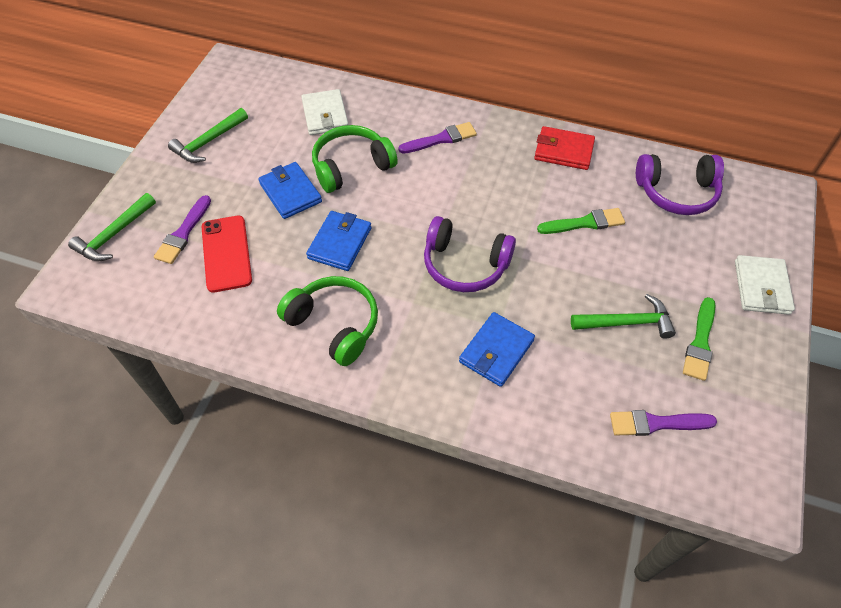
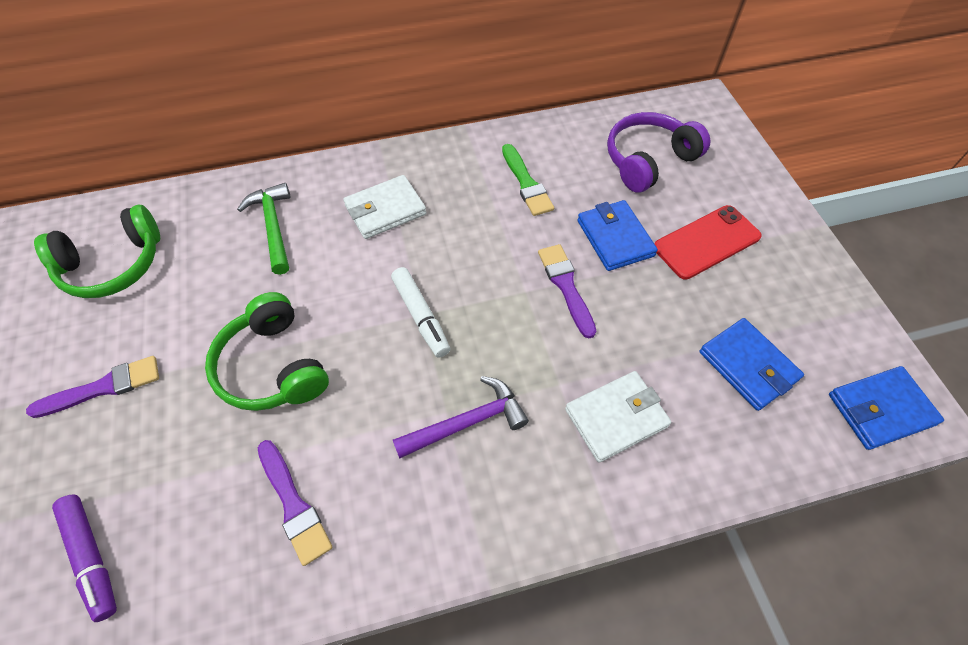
green brush: [537,208,625,234] [683,297,715,381] = 2 -> [502,144,554,216] = 1
green hammer: [68,193,156,261] [168,108,248,163] [571,294,676,339] = 3 -> [237,183,291,275] = 1
purple hammer: none = 0 -> [393,376,529,459] = 1
purple headphones: [424,216,516,292] [636,154,724,215] = 2 -> [607,112,710,193] = 1
purple marker: none = 0 -> [52,494,117,622] = 1
red wallet: [534,126,595,170] = 1 -> none = 0
white marker: none = 0 -> [391,267,450,358] = 1

